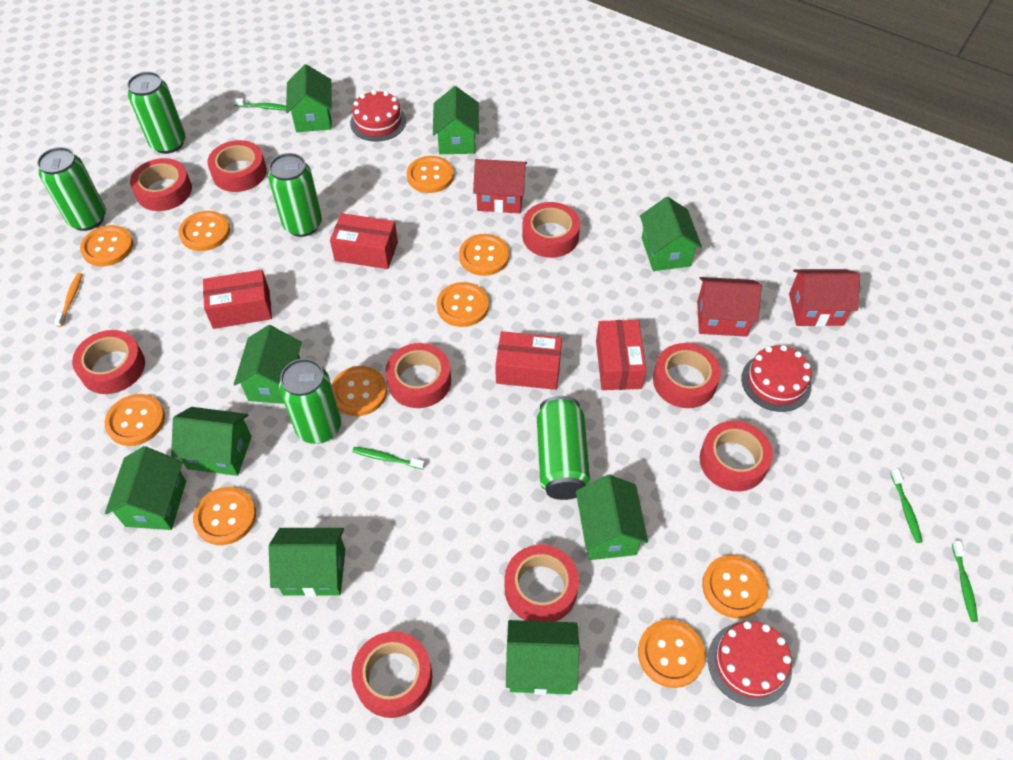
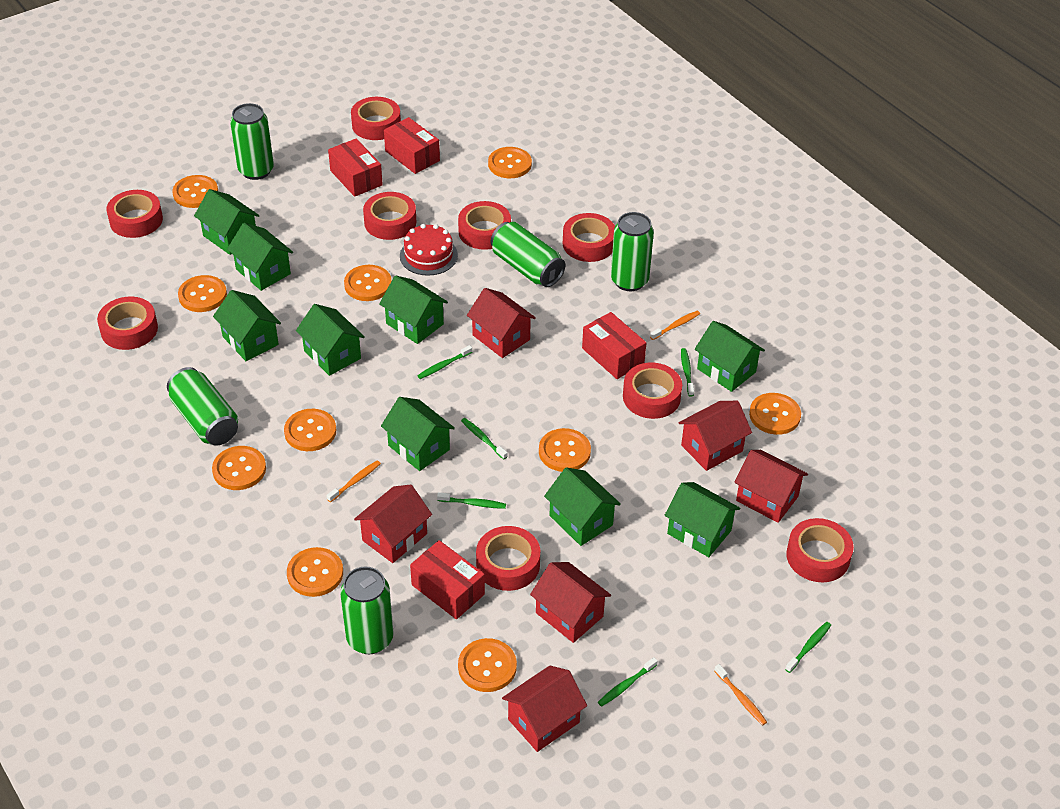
green toothbrush: [233,98,286,110] [352,447,425,469] [891,469,923,543] [952,541,978,622] = 4 -> [417,345,472,379] [437,492,506,509] [461,418,508,460] [598,657,657,707] [681,348,694,397] [785,622,831,673] = 6
orange toothbrush: [54,273,83,327] = 1 -> [327,460,381,502] [650,311,700,340] [714,664,767,726] = 3
red cake: [350,90,406,142] [708,621,792,707] [741,345,811,412] = 3 -> [400,224,458,276] = 1
red house: [473,159,527,213] [697,277,762,337] [789,269,860,327] = 3 -> [354,485,432,563] [467,288,536,358] [502,666,587,752] [530,562,611,643] [679,401,752,471] [734,450,808,523] = 6

